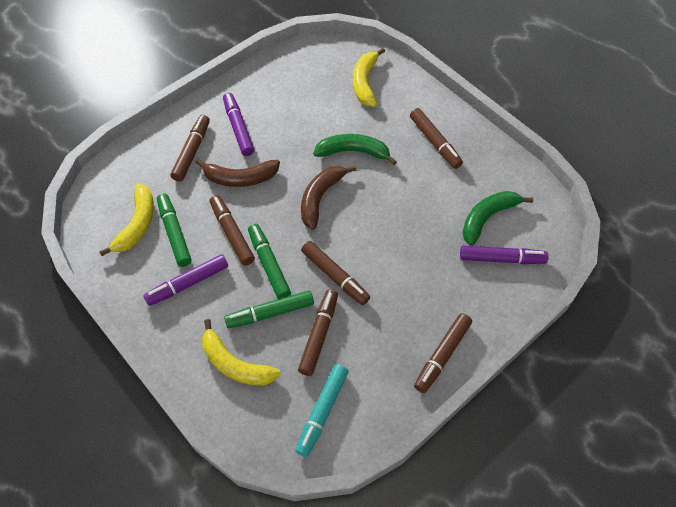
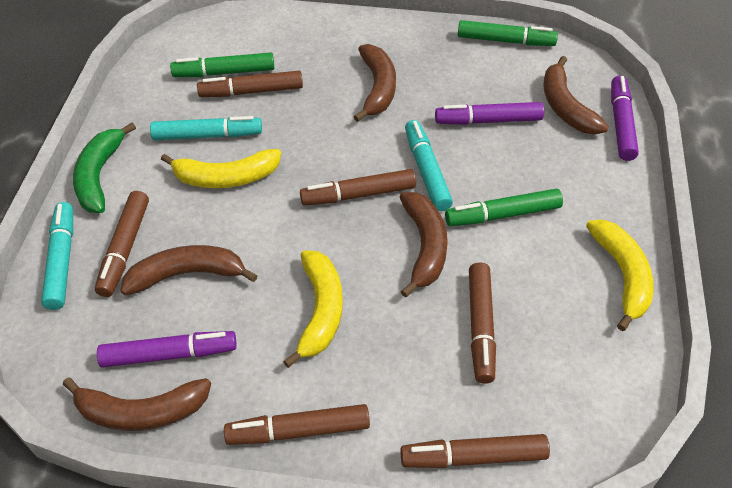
brown banana: [195,159,280,187] [301,166,356,230] = 2 -> [63,377,211,431] [120,245,258,295] [354,44,396,122] [400,192,448,297] [543,56,609,135] = 5
green banana: [313,134,397,165] [462,191,533,246] = 2 -> [73,123,136,213] = 1
turquoise marker: [295,364,348,457] = 1 -> [41,202,73,310] [150,116,262,140] [405,120,453,211] = 3

